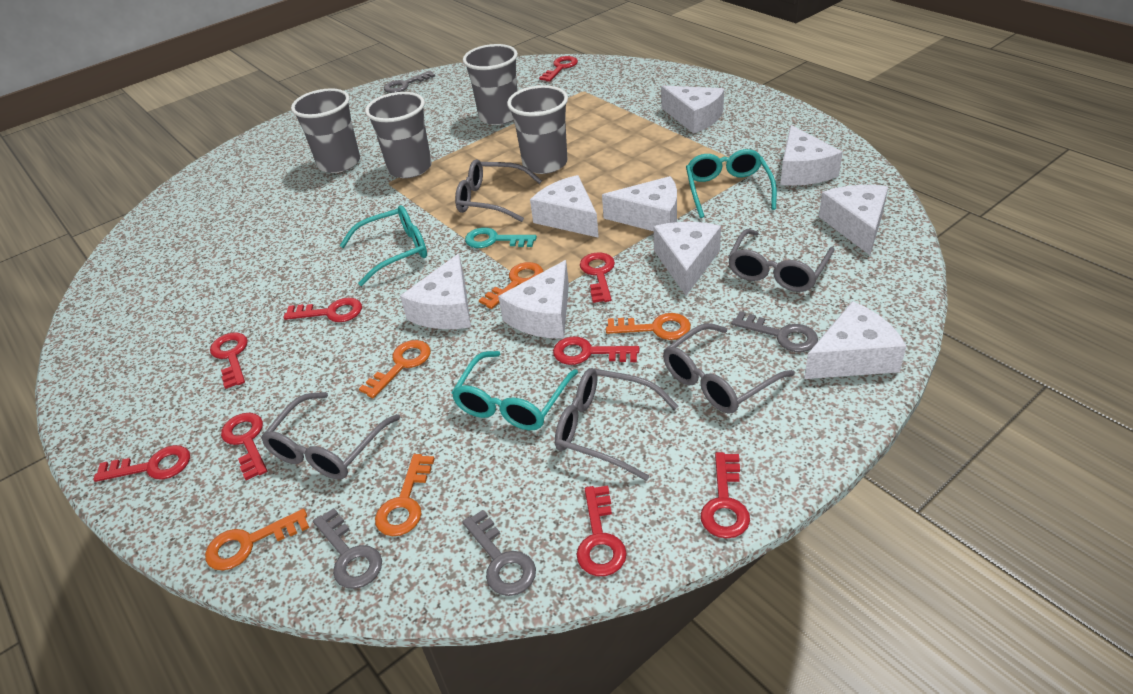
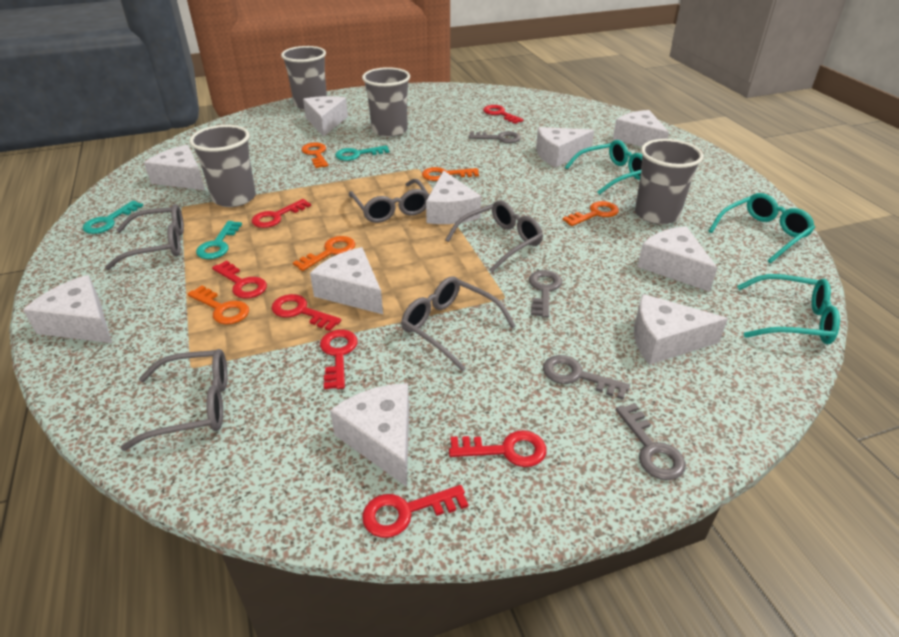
red key: [93,445,190,482] [210,333,248,389] [221,413,267,480] [284,298,362,322] [539,56,578,82] [553,337,639,365] [577,486,627,576] [580,252,615,303] [701,452,750,538] = 9 -> [212,260,267,299] [251,199,311,228] [271,294,341,331] [320,330,358,389] [362,485,468,538] [449,430,547,467] [483,105,523,124] = 7
turquoise key: [465,227,537,248] = 1 -> [82,201,143,234] [196,221,242,259] [335,145,390,161] = 3
white cheese: [400,254,471,329] [498,260,569,339] [530,175,599,238] [602,176,677,231] [654,222,721,295] [661,86,724,134] [780,125,843,186] [804,301,906,379] [819,185,888,255] = 9 -> [23,275,112,343] [144,145,205,190] [303,96,348,137] [310,247,383,314] [330,383,409,487] [426,170,481,224] [536,127,594,167] [613,110,669,147] [634,294,728,365] [637,226,717,292] = 10

